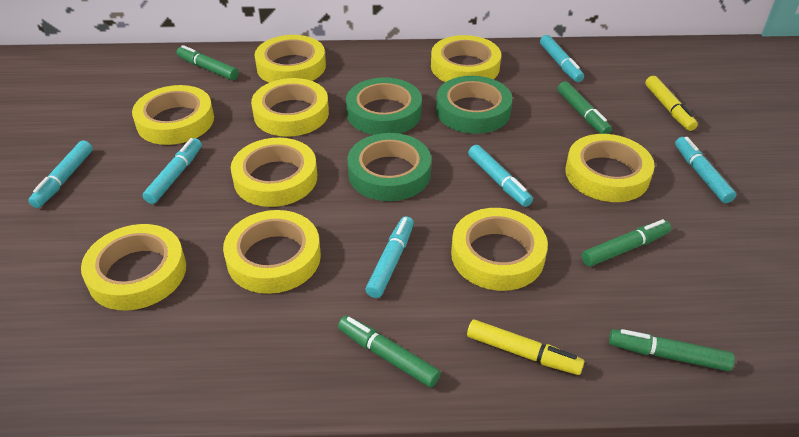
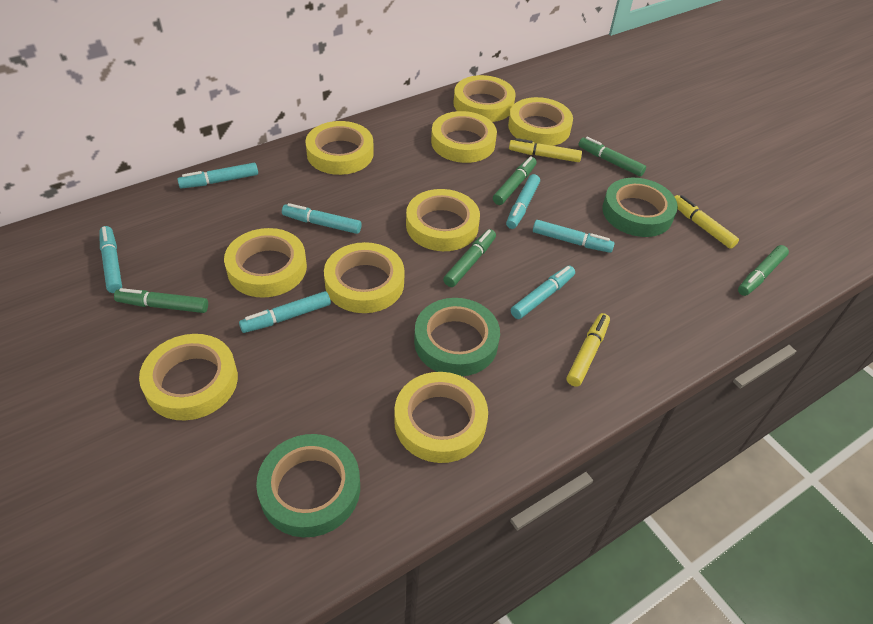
turquoise marker: [28,140,93,208] [143,138,202,204] [366,216,414,298] [468,145,533,207] [540,35,584,82] [675,137,736,203] = 6 -> [100,226,122,293] [177,163,258,188] [239,291,331,333] [282,203,362,234] [506,174,540,229] [511,266,575,319] [533,220,615,253] = 7
yellow marker: [467,319,584,375] [645,76,698,131] = 2 -> [509,138,582,162] [567,313,610,387] [675,195,739,249] = 3

